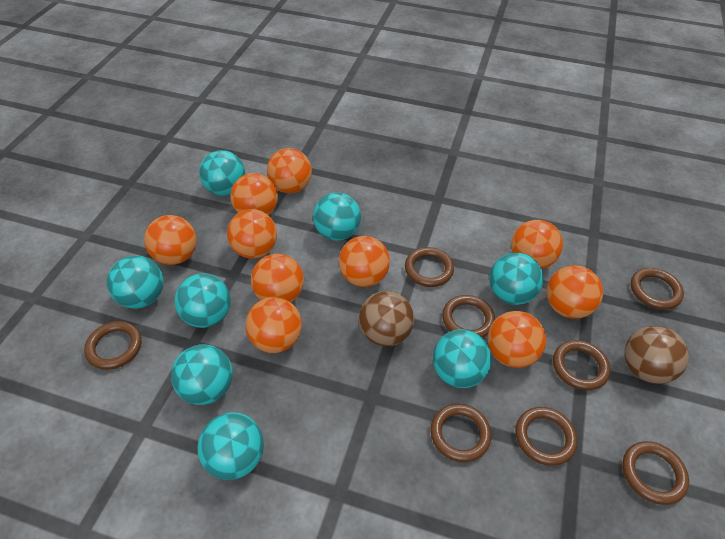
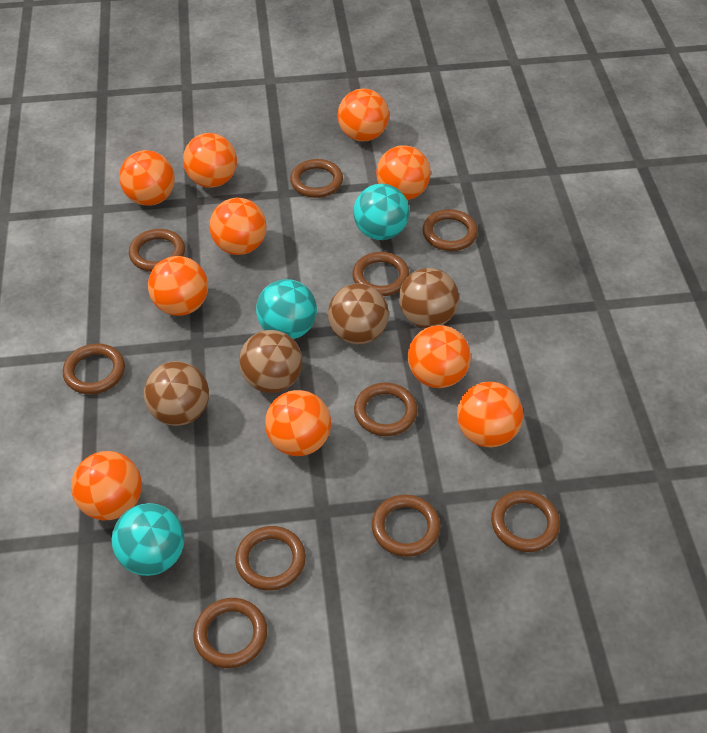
brown ball: [359,291,414,346] [625,326,689,384] = 2 -> [144,361,209,426] [239,330,303,393] [328,283,389,345] [399,268,459,328] = 4
brown ring: [84,321,142,370] [405,247,454,287] [430,404,491,462] [442,295,495,338] [515,407,577,466] [553,340,610,390] [622,441,689,505] [631,268,684,310] = 8 -> [63,344,125,394] [129,229,185,272] [193,598,267,668] [235,526,306,591] [290,159,343,198] [352,252,410,296] [354,383,418,436] [372,494,441,557] [422,209,478,251] [491,490,560,552] = 10
turquoise ball: [107,256,164,309] [171,344,233,405] [174,273,231,328] [197,412,264,480] [199,150,245,196] [313,193,361,241] [433,329,492,388] [489,253,543,305] = 8 -> [112,503,184,576] [256,279,317,339] [353,184,409,240] = 3

